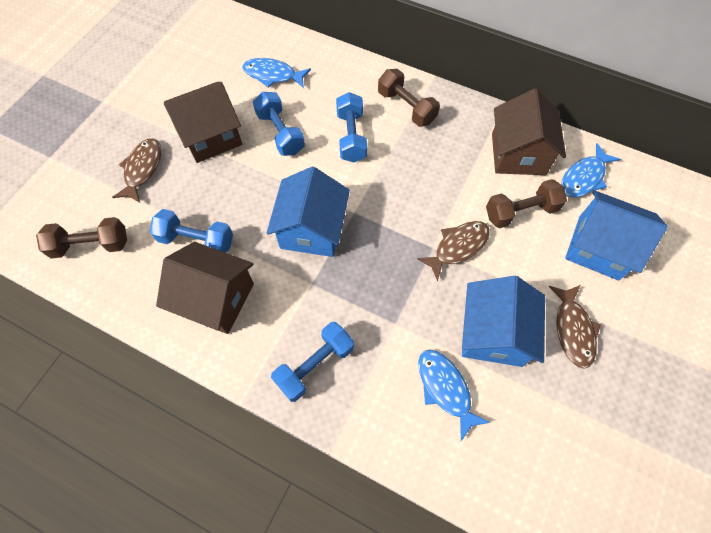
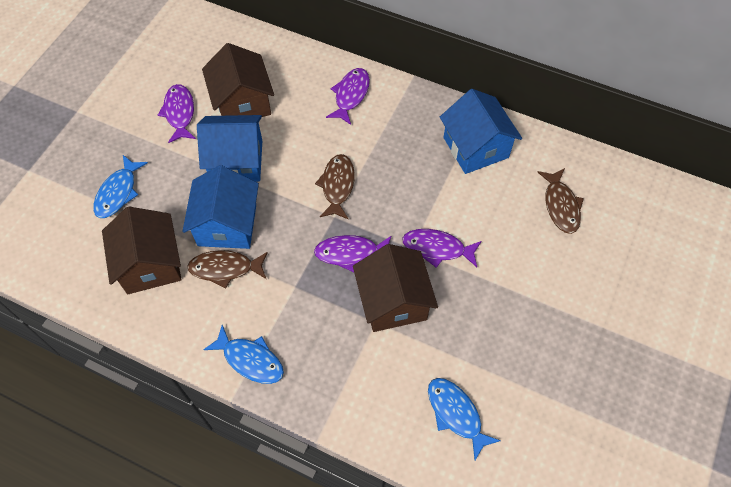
blue dumbbell: [150,209,233,253] [253,92,305,156] [271,322,354,402] [336,92,367,162] = 4 -> none = 0
brown dumbbell: [36,217,127,259] [378,69,440,127] [486,179,567,228] = 3 -> none = 0
purple fish: none = 0 -> [158,84,196,143] [314,235,391,272] [326,68,370,125] [402,229,482,268] = 4

